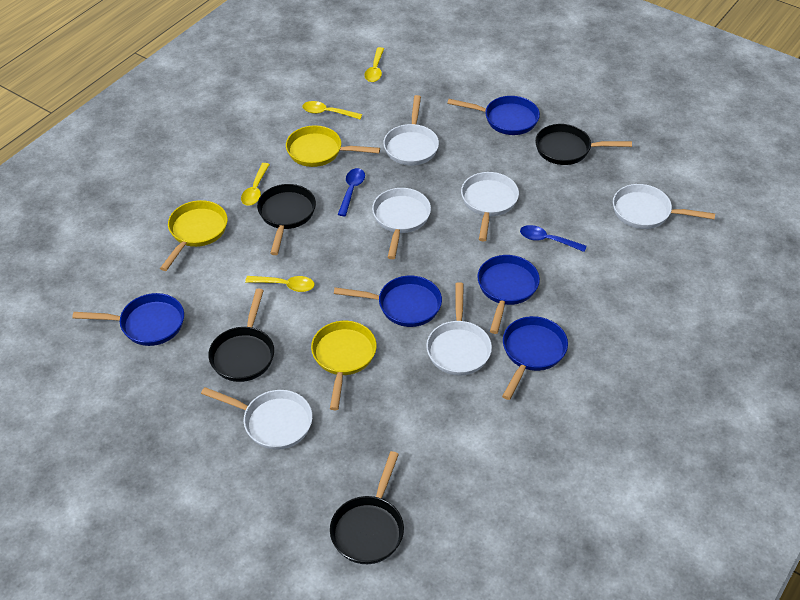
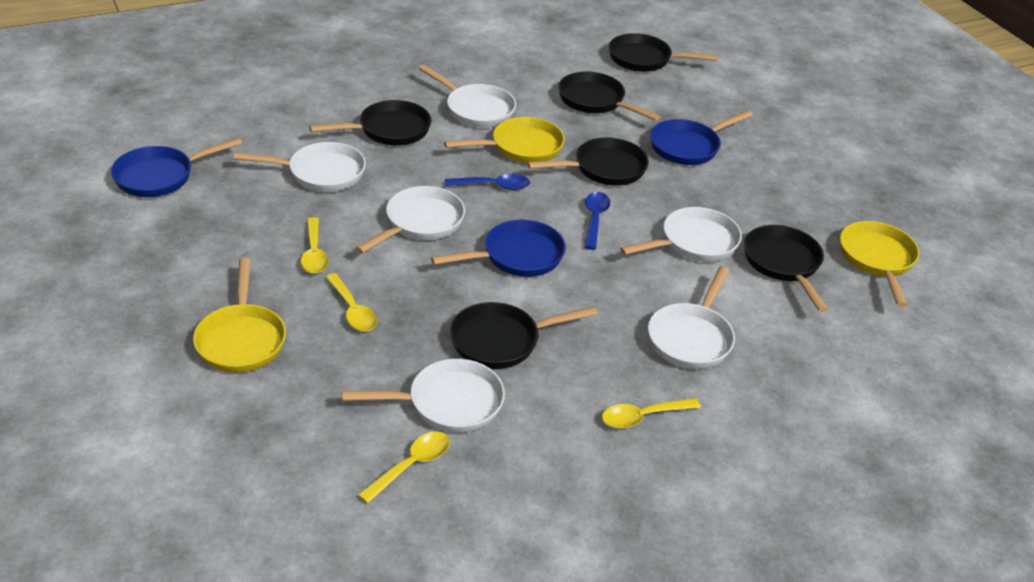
black pan: [208,289,274,382] [257,184,316,255] [330,451,404,564] [535,124,632,165] = 4 -> [309,100,432,145] [450,302,597,369] [527,137,649,186] [558,72,660,121] [609,33,718,72] [744,225,828,312] = 6
blue pan: [72,293,184,346] [334,276,442,327] [447,96,540,135] [477,255,540,334] [502,316,568,400] = 5 -> [111,137,242,197] [431,219,566,277] [650,110,753,165] = 3

